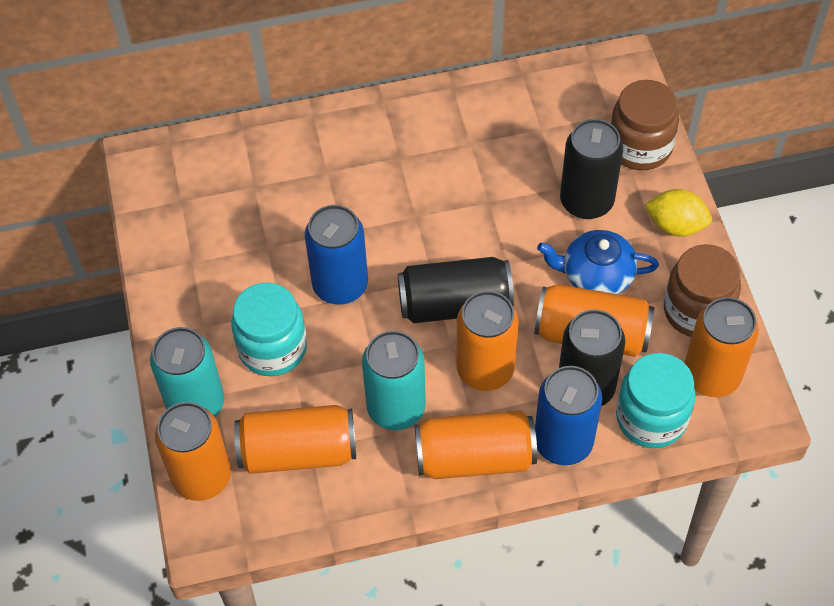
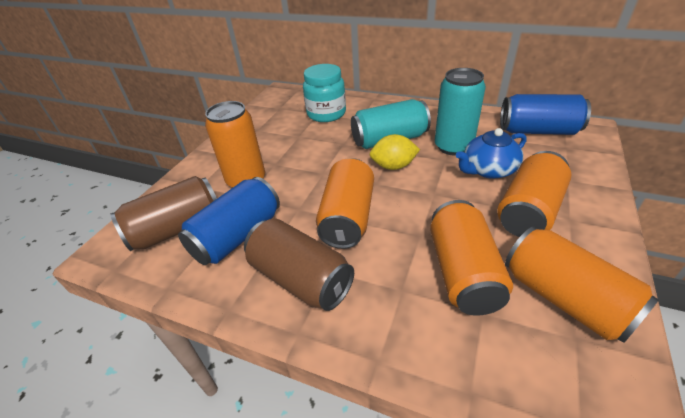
black can: [398,257,514,323] [559,309,625,406] [560,119,623,219] = 3 -> none = 0
brown can: none = 0 -> [110,176,217,251] [244,219,354,311] = 2
brown jar: [610,80,679,170] [664,244,741,337] = 2 -> none = 0
orange can: [155,402,231,501] [234,405,356,474] [415,410,537,479] [456,291,519,391] [535,284,654,357] [685,297,759,397] = 6 -> [205,101,265,188] [316,158,374,249] [430,200,513,316] [497,151,571,237] [505,227,659,343] = 5
turquoise jar: [231,283,307,376] [616,353,695,448] = 2 -> [303,64,346,122] = 1

